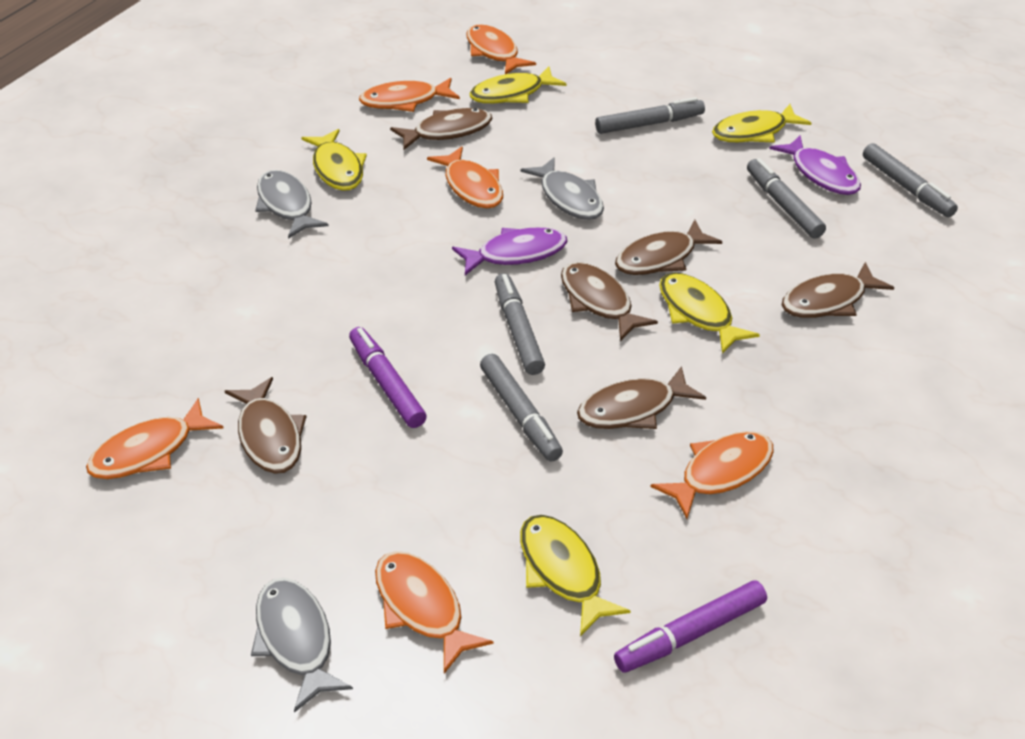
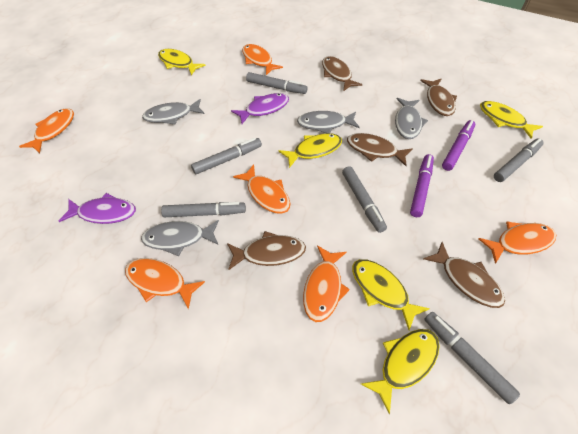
brown fish: [225,377,306,474] [390,108,493,150] [561,262,658,341] [577,366,706,429] [615,220,722,275] [782,262,894,318] = 6 -> [227,231,306,270] [322,56,362,91] [347,133,413,166] [420,78,457,116] [423,242,505,308] = 5
grey fish: [251,578,353,713] [255,170,329,239] [520,157,604,220] = 3 -> [141,220,219,256] [142,99,204,124] [297,111,360,133] [395,98,428,139] = 4
grey marker: [480,354,563,461] [495,273,545,375] [595,97,705,134] [747,158,826,239] [863,143,958,217] = 5 -> [161,202,246,217] [191,138,262,174] [246,72,308,94] [342,166,387,233] [424,312,520,404] [494,138,544,182] = 6

